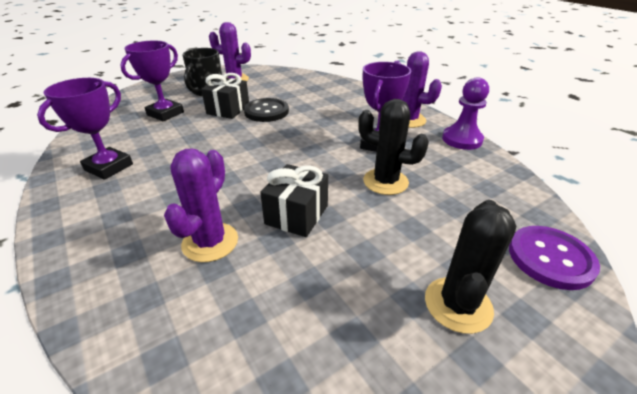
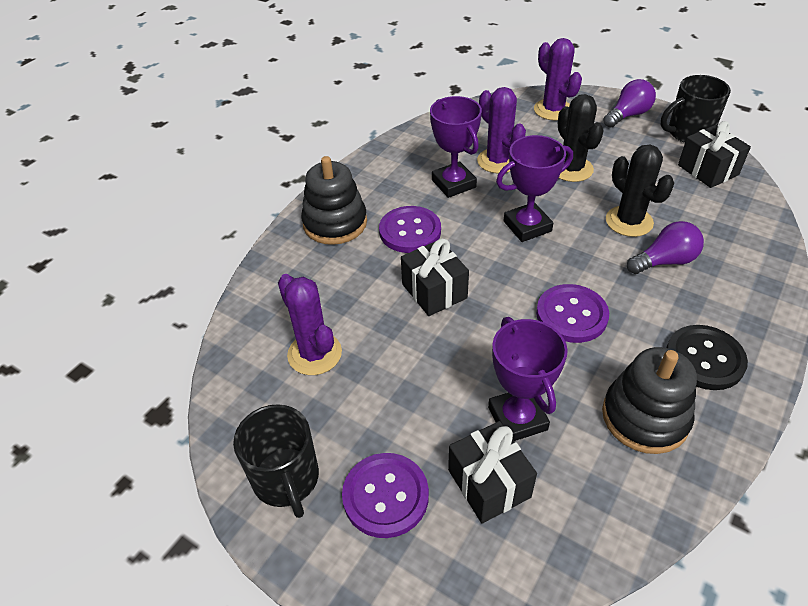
black gift: [201,73,249,119] [260,164,328,237] = 2 -> [401,239,469,316] [448,421,537,523] [678,121,751,188] = 3
black mug: [182,48,222,96] = 1 -> [233,404,319,518] [661,75,731,143] = 2
black stacking toy: none = 0 -> [301,156,367,245] [602,347,697,454] = 2
purple button: [509,226,600,290] = 1 -> [342,453,429,538] [379,206,441,253] [536,284,609,343] = 3
purple light bulb: none = 0 -> [603,79,656,127] [627,221,704,274] = 2
purple pawn: [442,77,489,150] = 1 -> none = 0

